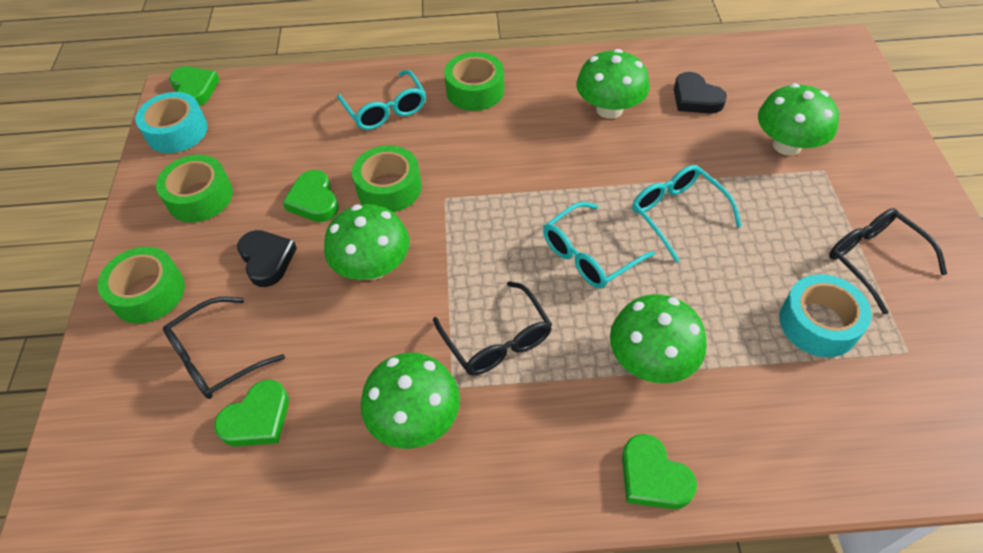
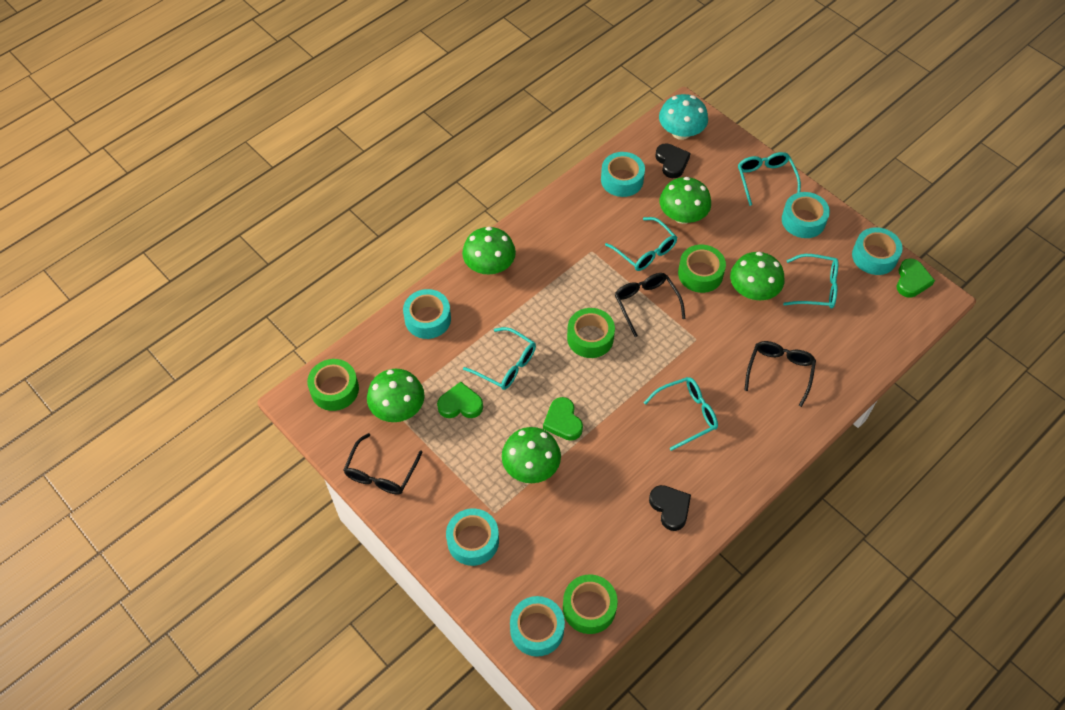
green heart: [169,66,220,106] [214,379,289,446] [282,170,339,222] [622,434,697,509] = 4 -> [437,382,483,418] [543,397,583,441] [897,258,935,298] = 3
turquoise glasses: [337,70,426,130] [543,202,655,289] [632,165,742,263] = 3 -> [463,327,536,390] [605,217,677,271] [644,377,718,451] [738,152,801,206] [783,254,838,309] = 5
turquoise mushroom: none = 0 -> [659,94,708,140] = 1
turquoise tape: [135,92,208,153] [779,274,872,357] = 2 -> [403,289,451,339] [446,508,499,566] [510,596,565,657] [601,152,645,197] [782,192,830,238] [852,227,902,275] = 6

